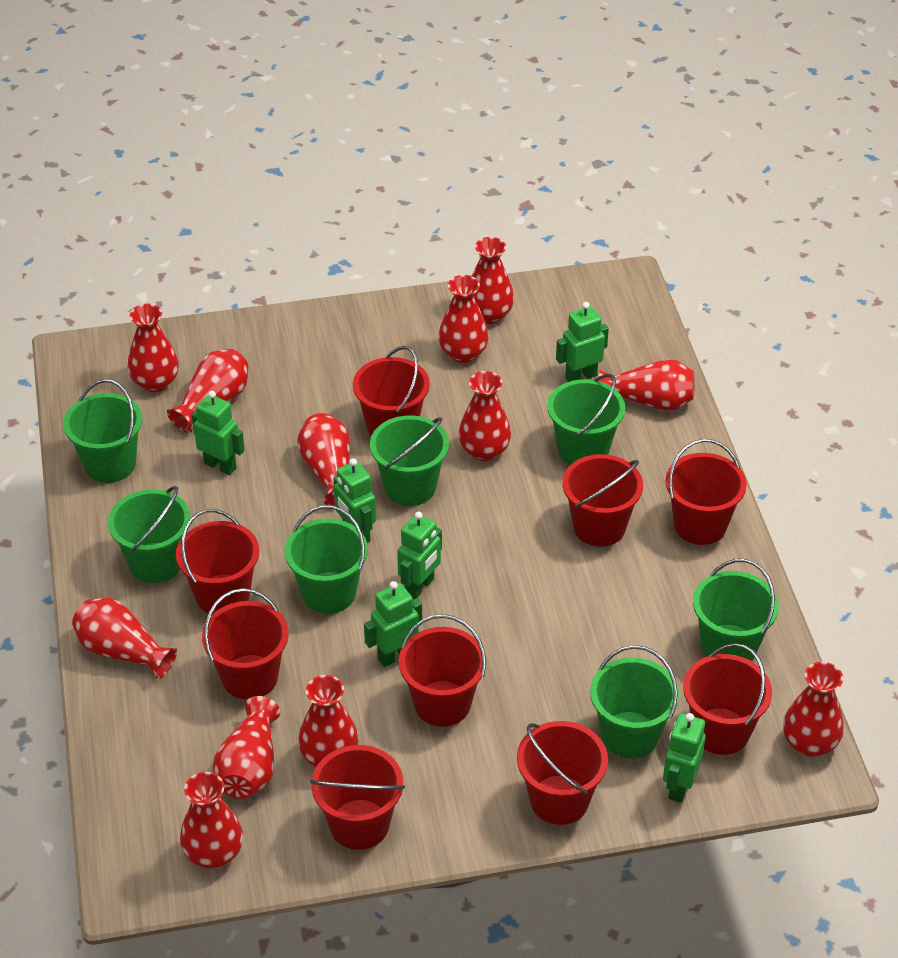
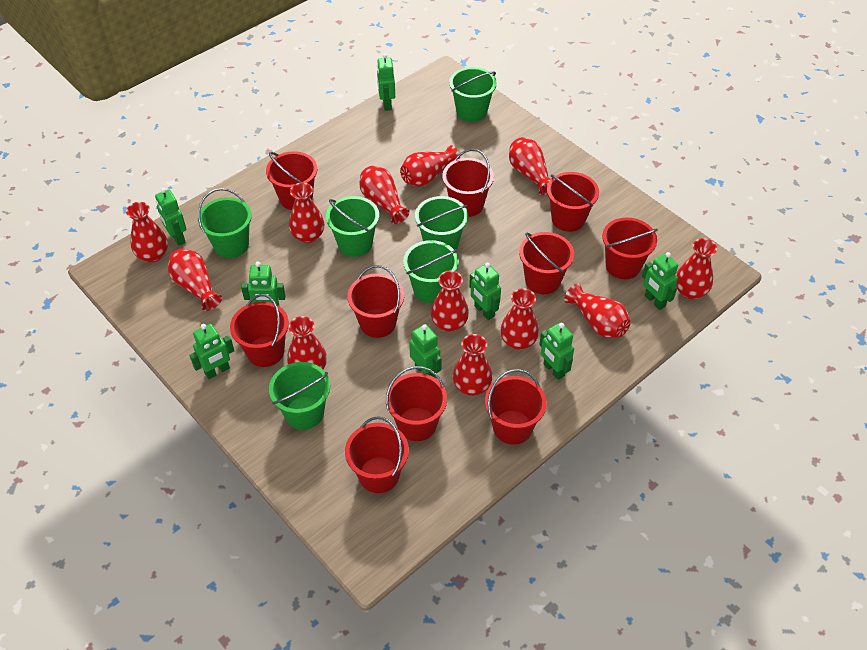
green bucket: [63,379,142,483] [108,486,191,583] [285,505,368,614] [370,415,449,506] [547,374,625,465] [590,645,679,759] [693,559,779,661] = 7 -> [198,188,252,258] [269,362,330,430] [326,196,379,257] [403,240,459,303] [415,196,468,250] [449,67,497,122] = 6
green robot: [192,391,245,475] [333,458,376,543] [364,581,422,667] [397,512,442,599] [556,302,609,382] [663,713,706,803] = 6 -> [155,188,186,246] [190,324,234,379] [241,262,285,306] [377,54,395,111] [409,324,441,378] [469,263,501,320] [539,322,574,380] [642,252,678,310] = 8
red bucket: [176,509,259,614] [202,588,289,700] [310,745,405,850] [353,346,430,436] [399,614,486,727] [517,721,608,825] [562,454,643,547] [666,439,747,545] [683,643,772,755] = 9 -> [230,294,289,367] [266,151,317,210] [345,416,409,493] [347,265,404,338] [386,366,447,441] [442,149,494,217] [485,369,547,445] [519,232,574,294] [547,172,599,232] [602,218,658,279] = 10

